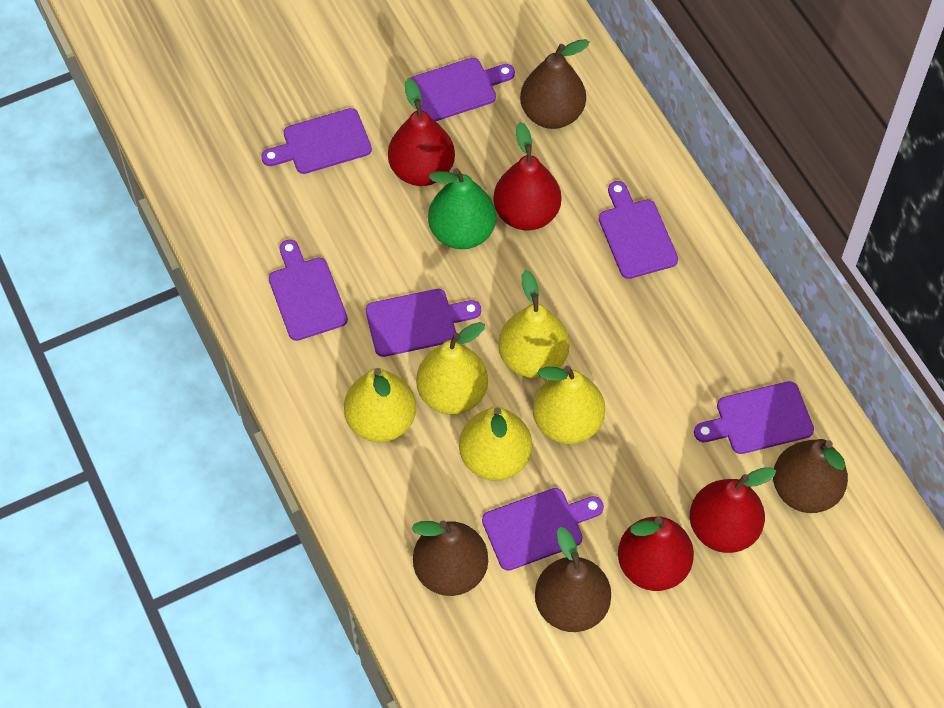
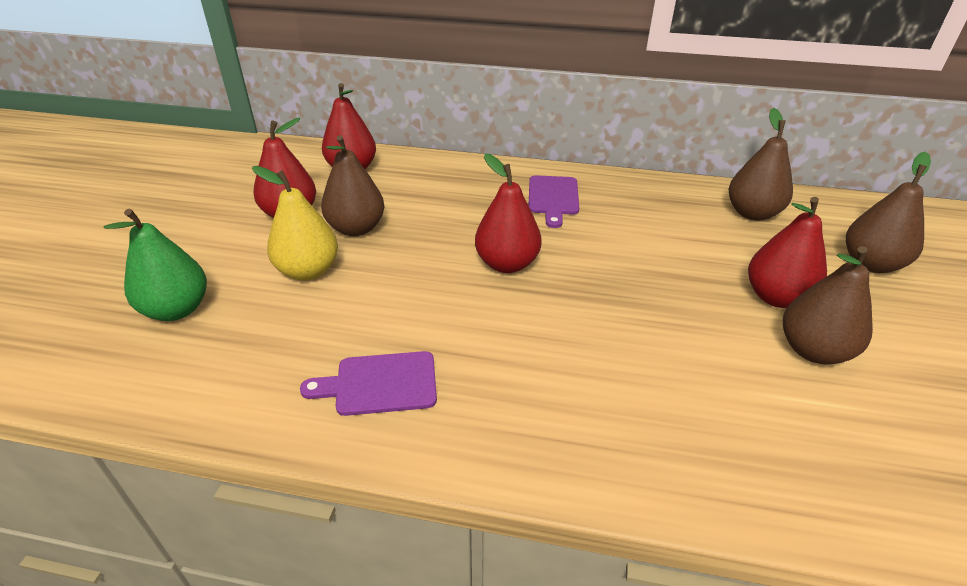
purple cutting board: [261,108,372,174] [269,240,348,341] [366,289,481,357] [410,58,515,121] [482,488,604,571] [599,181,678,279] [694,381,814,454] = 7 -> [300,351,437,416] [529,175,579,228] = 2
yellow pear: [344,368,416,442] [416,322,488,415] [459,406,532,481] [498,270,570,378] [533,365,605,444] = 5 -> [252,166,338,281] = 1

